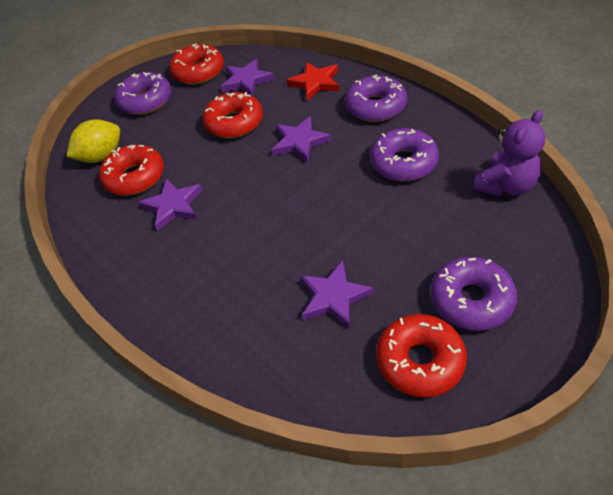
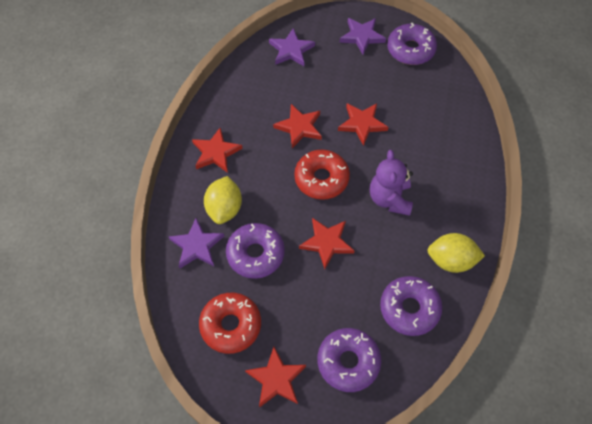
purple star: [138,178,203,231] [221,59,274,96] [272,116,331,163] [301,260,374,329] = 4 -> [169,218,224,268] [269,28,315,66] [340,18,386,55] = 3
red donut: [99,144,164,196] [169,43,224,85] [203,92,263,139] [376,314,467,398] = 4 -> [199,293,261,354] [294,149,350,200] = 2
red star: [287,62,340,101] = 1 -> [192,128,243,173] [245,347,306,408] [273,104,322,148] [299,218,354,269] [338,103,388,146] = 5
yellow lemon: [67,119,120,163] = 1 -> [204,176,242,224] [428,233,485,273] = 2

